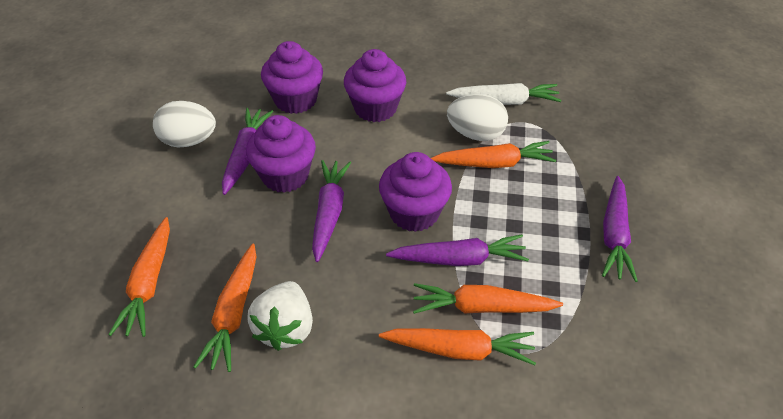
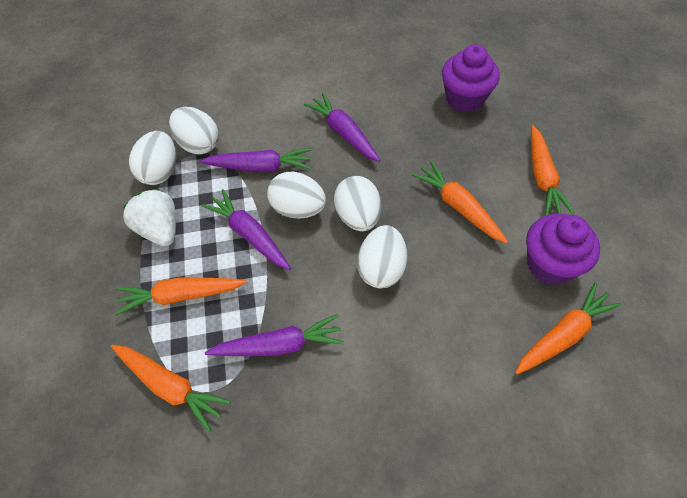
purple cupcake: [246,115,316,193] [261,41,323,114] [344,49,406,122] [379,152,452,232] = 4 -> [442,44,500,112] [526,214,600,285] = 2
white carrot: [446,83,561,105] = 1 -> none = 0
white egg: [153,101,216,147] [447,94,508,141] = 2 -> [129,131,176,185] [169,107,219,155] [267,172,326,219] [334,176,381,231] [357,225,407,288] = 5

